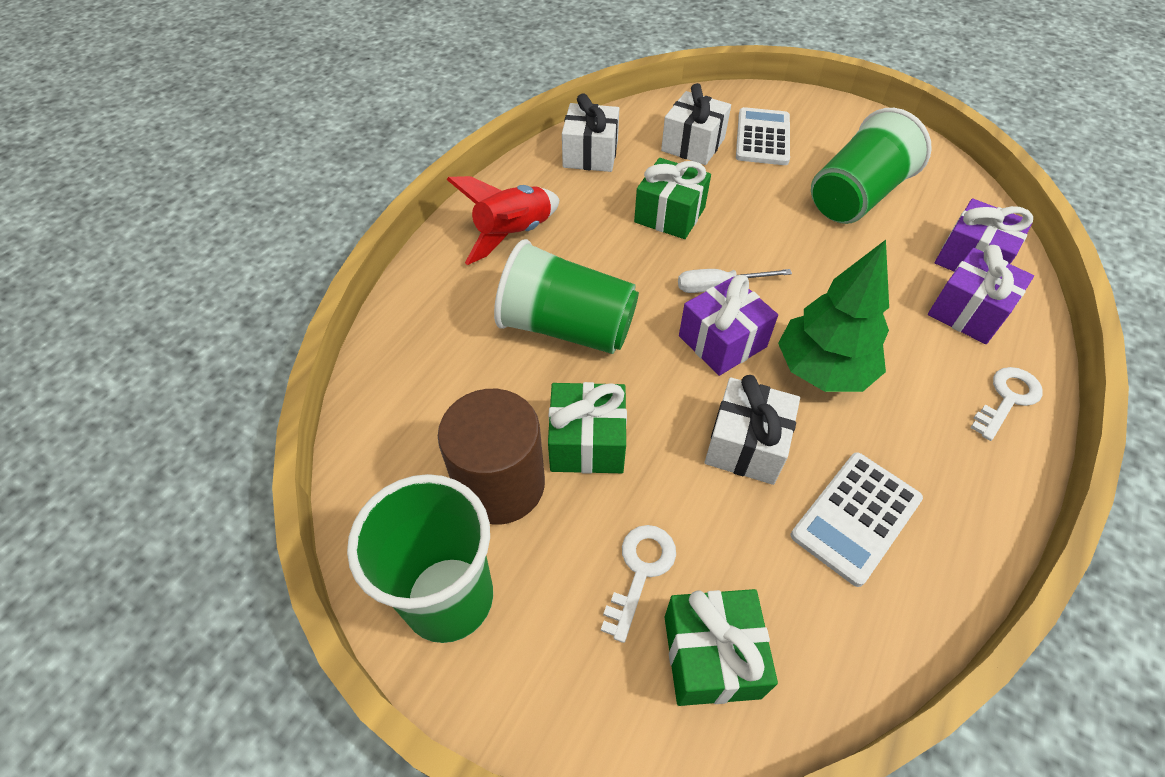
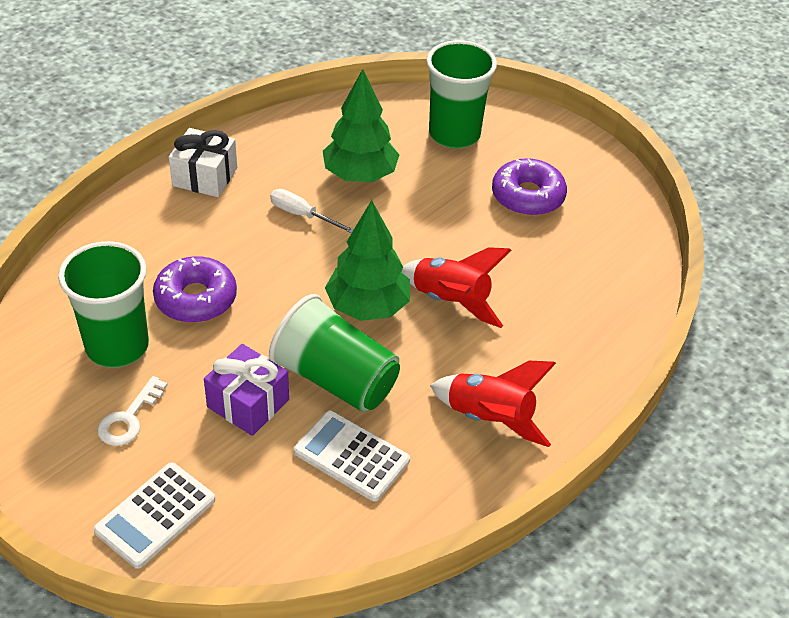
brown cylinder: [438,389,545,524] = 1 -> none = 0
green gift: [548,382,627,474] [634,158,711,239] [664,589,778,706] = 3 -> none = 0
green tree: [778,240,889,392] = 1 -> [323,69,399,182] [325,200,410,321] = 2
purple donut: none = 0 -> [153,256,237,323] [492,158,567,216] = 2
purple gift: [679,275,778,376] [928,245,1034,344] [935,199,1033,272] = 3 -> [204,344,289,436] = 1
red rocket: [446,176,560,265] = 1 -> [401,247,511,328] [430,361,556,447] = 2
white gift: [562,93,619,172] [661,83,731,165] [705,375,800,485] = 3 -> [169,128,237,197] = 1
white key: [601,525,676,643] [971,367,1043,441] = 2 -> [97,376,168,446] = 1

